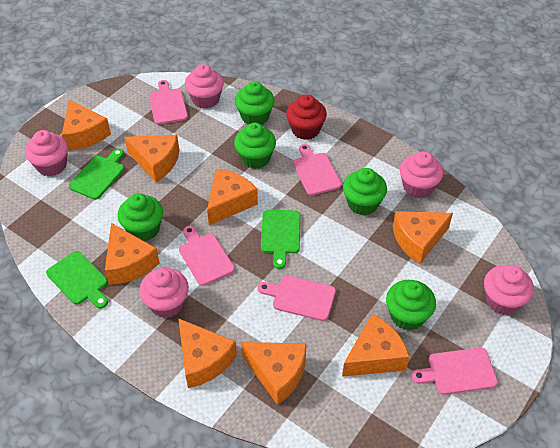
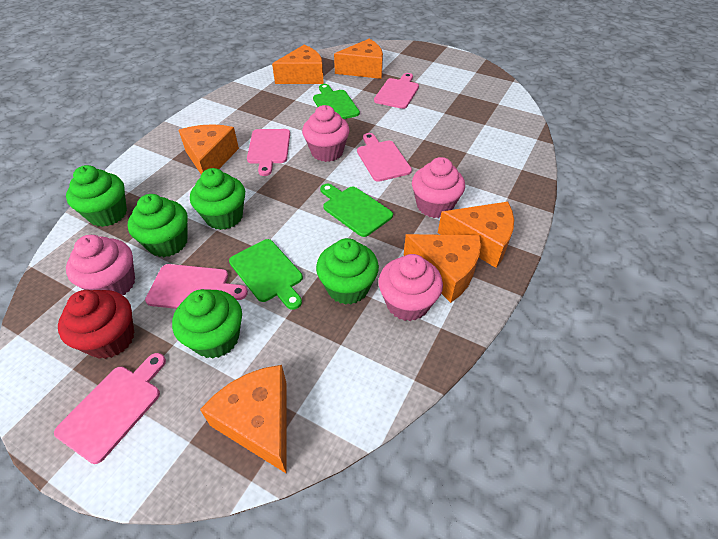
orange cheese: [62,99,111,150] [105,223,160,285] [124,135,179,182] [178,318,237,388] [207,169,258,225] [241,342,307,405] [342,314,410,377] [393,211,453,264] = 8 -> [178,124,239,174] [200,365,287,474] [272,45,324,84] [334,39,383,79] [404,234,481,303] [438,202,514,268] = 6
pink cupcake: [25,130,68,176] [139,268,189,318] [185,64,224,109] [400,151,443,198] [484,265,534,315] = 5 -> [66,235,135,295] [302,105,350,162] [378,254,443,321] [412,157,465,218] = 4

